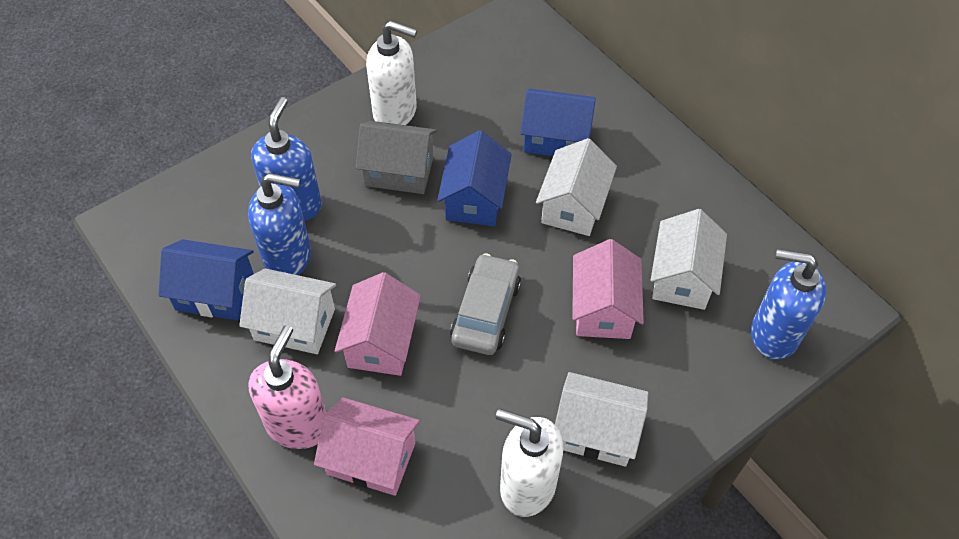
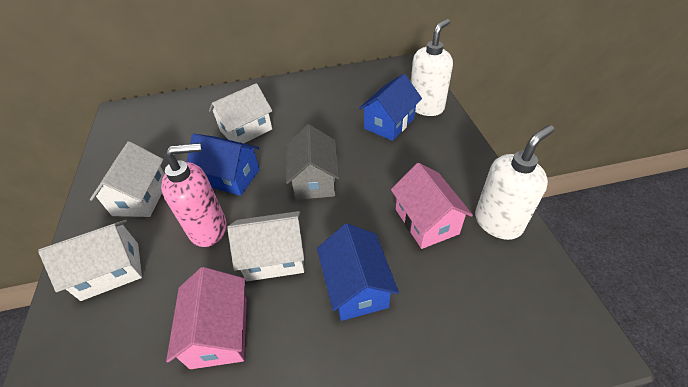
blue soap dispenser: [248,173,311,275] [251,97,322,221] [751,249,826,360] = 3 -> none = 0
grey car: [450,253,521,355] = 1 -> none = 0
pink house: [314,398,420,496] [335,272,421,376] [572,239,644,339] = 3 -> [166,267,247,369] [391,163,473,249] = 2

